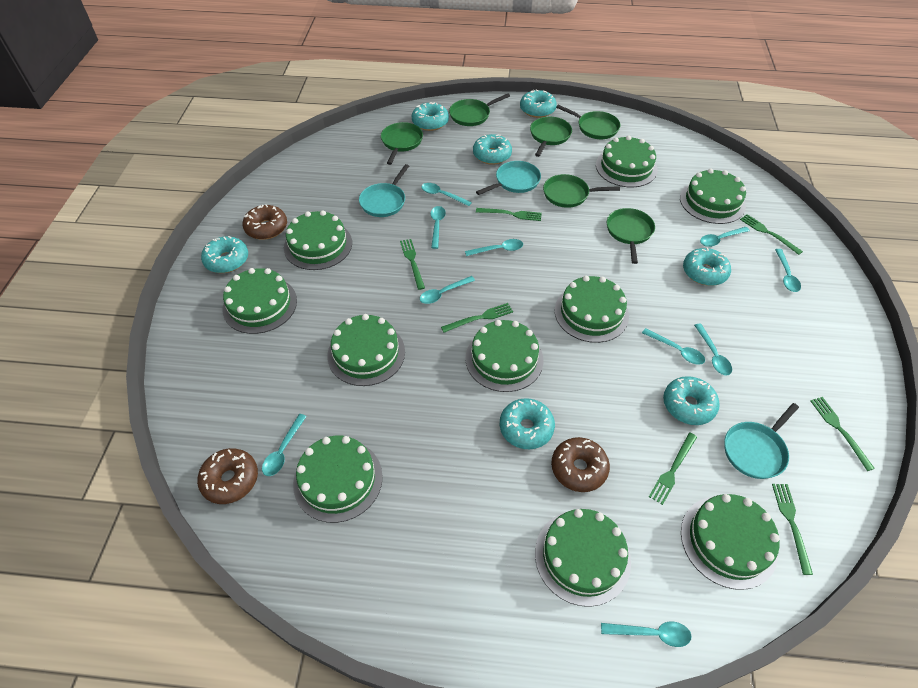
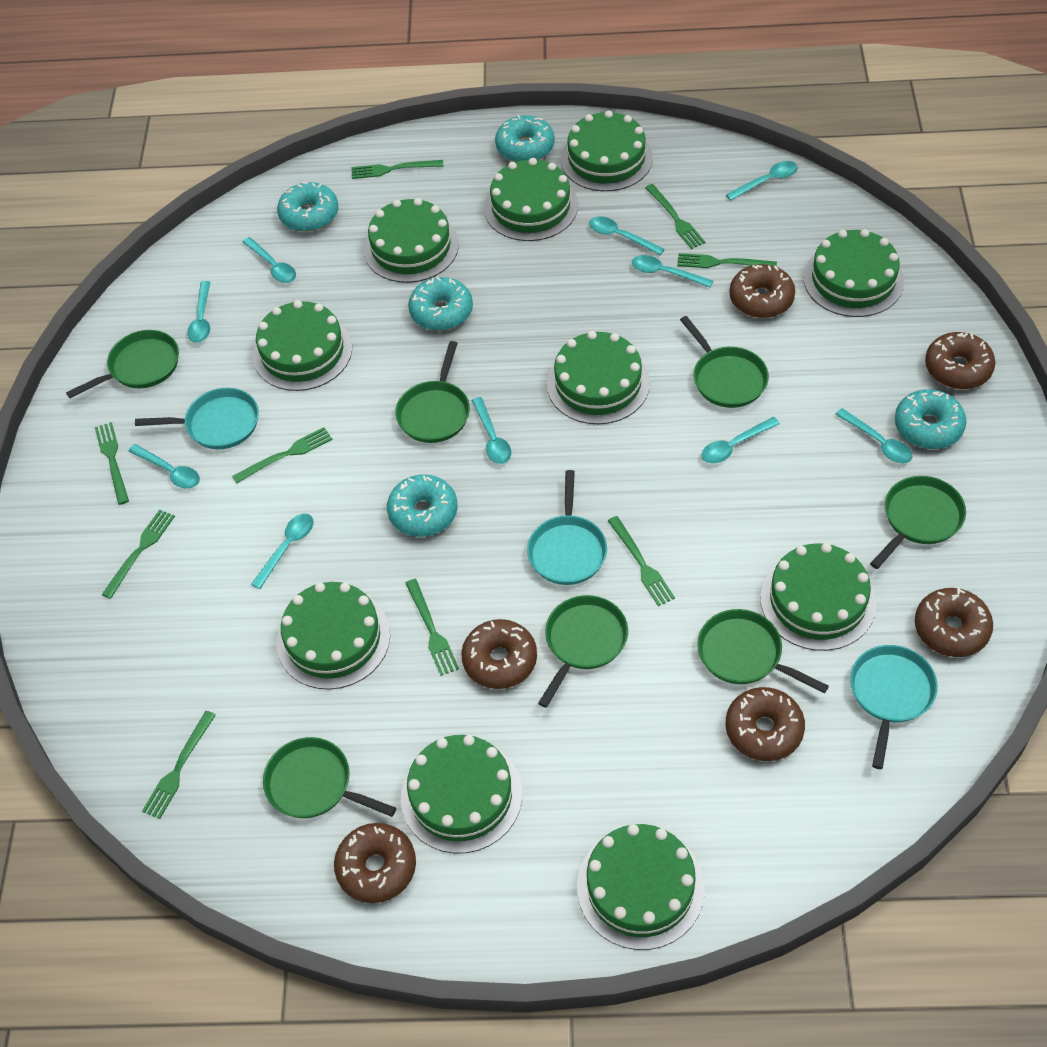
brown donut: [197,448,258,504] [242,204,287,240] [551,437,610,492] = 3 -> [334,823,416,903] [461,619,537,689] [726,687,805,761] [729,264,795,318] [915,588,993,657] [925,332,995,389] = 6
green fork: [400,239,425,290] [441,303,513,332] [476,208,542,221] [649,433,697,505] [740,214,803,255] [772,484,813,575] [810,397,875,471] = 7 -> [95,422,129,505] [102,510,175,599] [142,711,216,819] [232,427,333,483] [352,160,443,179] [406,579,459,676] [608,516,675,606] [645,184,705,249] [677,253,777,268] = 9
green pan: [381,122,423,165] [449,94,510,126] [530,117,572,157] [543,174,620,208] [556,105,620,139] [607,208,655,264] = 6 -> [66,330,179,398] [263,737,396,818] [395,341,470,443] [538,595,628,708] [680,316,769,408] [697,609,829,694] [870,476,966,569] = 7
turquoise donut: [201,236,248,273] [412,102,449,131] [473,134,512,165] [500,398,555,449] [520,89,557,118] [663,376,720,425] [683,247,731,286] = 7 -> [277,182,338,232] [387,474,458,537] [408,277,473,331] [495,115,555,162] [895,389,966,449] = 5

